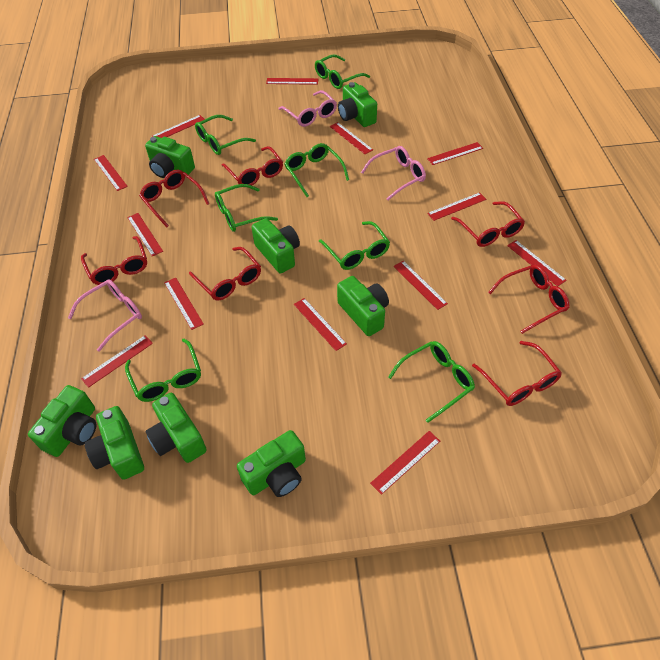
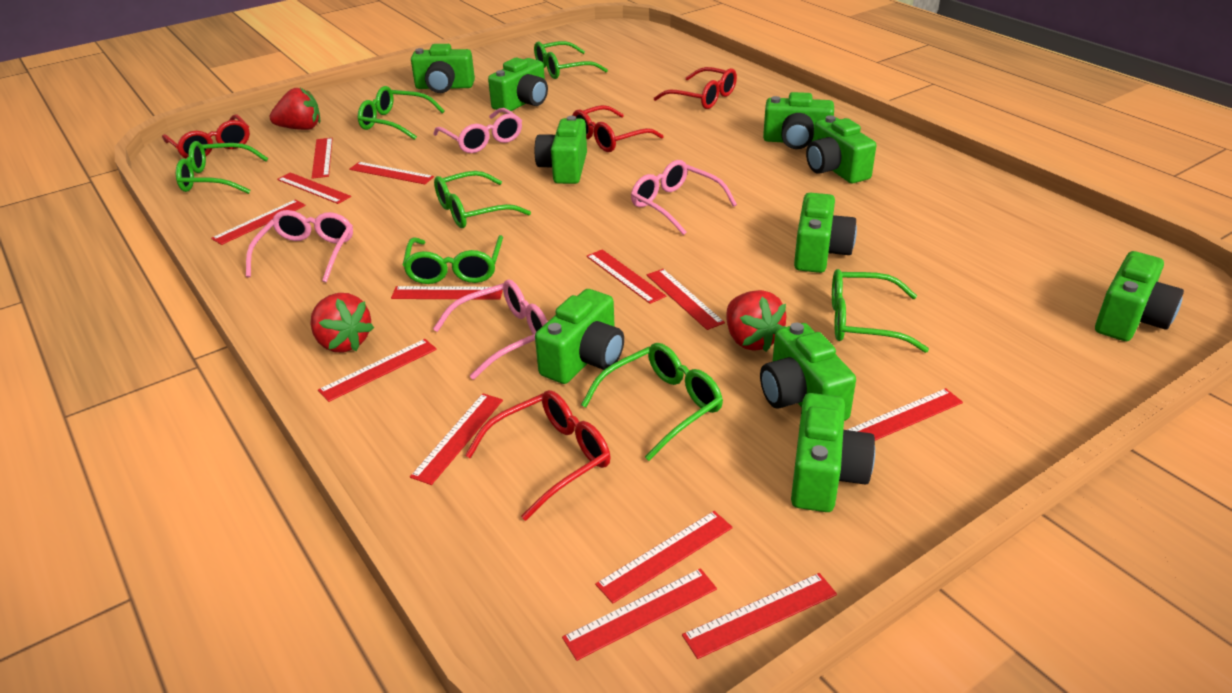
green camera: [28,385,96,457] [85,406,144,480] [145,136,195,178] [145,393,207,463] [237,430,306,497] [251,218,300,273] [337,276,389,336] [338,82,377,127] = 8 -> [411,44,475,93] [488,58,548,111] [535,116,587,184] [535,289,624,384] [760,323,856,421] [763,92,834,149] [791,393,875,512] [794,193,857,273] [806,115,876,183] [1095,251,1184,341] = 10
pink glasses: [68,279,142,352] [279,90,337,127] [361,146,426,200] = 3 -> [246,210,353,283] [433,108,522,153] [433,280,548,380] [631,160,737,235] = 4
red glasses: [81,236,147,285] [139,170,209,227] [189,247,261,300] [221,146,283,185] [451,201,525,247] [472,341,562,406] [488,265,570,334] = 7 -> [162,114,250,159] [465,390,610,521] [572,105,663,152] [654,67,737,109] = 4
red strawberry: none = 0 -> [269,88,320,130] [310,293,374,352] [726,290,787,352] = 3

